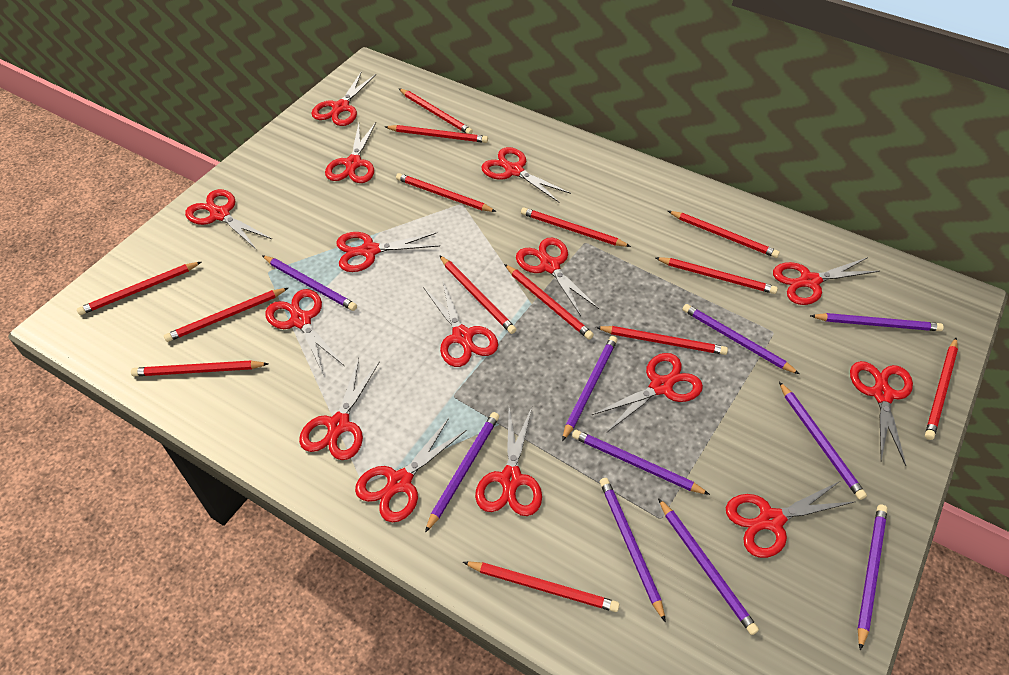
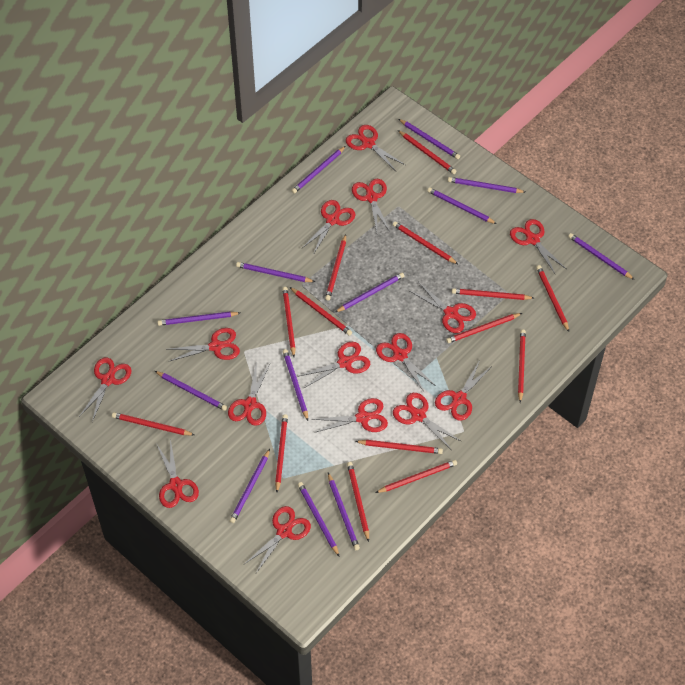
purple pencil: [262,255,357,311] [425,412,499,533] [562,336,617,441] [572,430,710,495] [600,478,666,622] [658,498,759,635] [682,304,799,374] [779,382,867,500] [810,313,944,331] [857,504,888,651] = 10 -> [155,371,227,411] [157,312,240,326] [230,449,270,523] [236,262,315,282] [283,349,308,421] [291,146,346,193] [298,482,339,556] [328,473,360,550] [335,273,404,312] [399,119,460,159] [427,187,497,224] [448,177,525,193] [568,233,635,280] = 13

